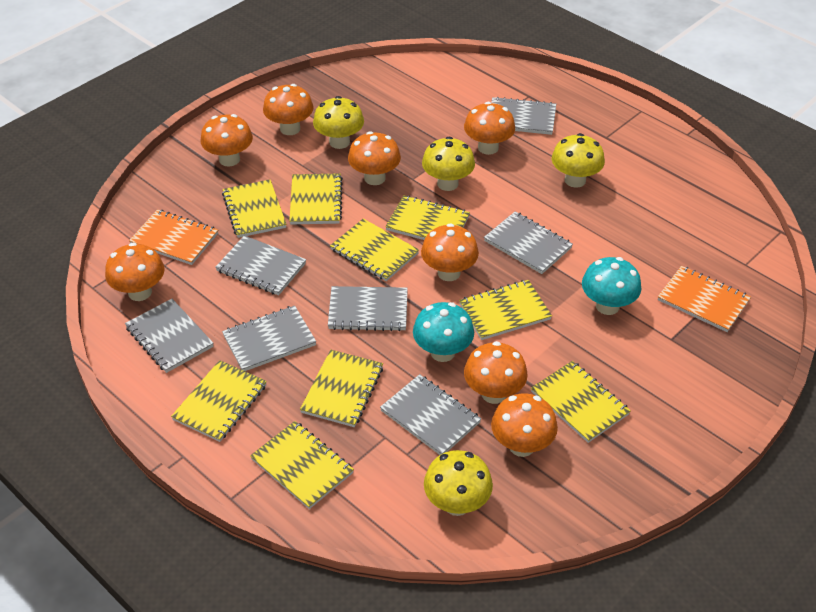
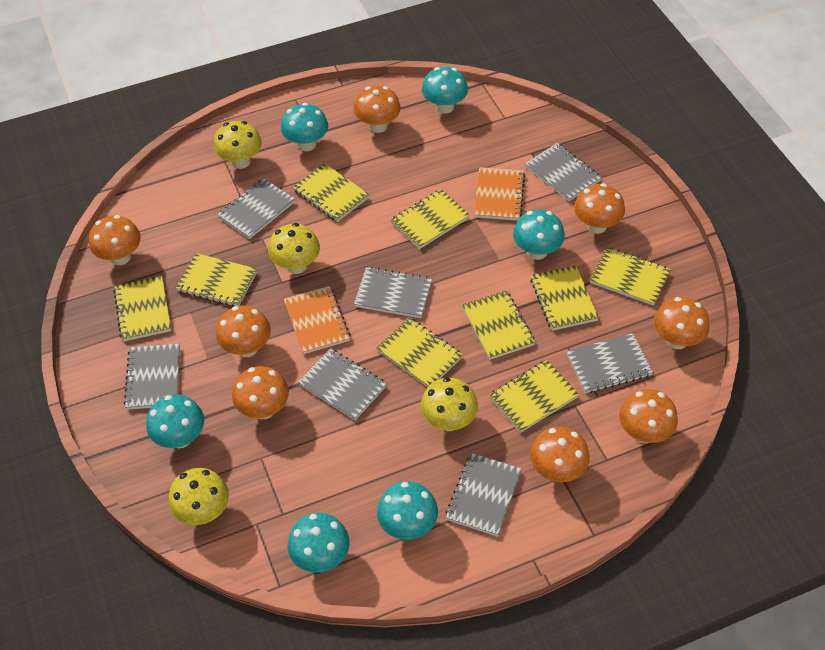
turquoise mushroom: [413,302,474,362] [582,257,641,315] = 2 -> [146,395,204,448] [281,103,328,151] [288,513,350,573] [377,481,438,540] [422,67,468,114] [513,210,565,260] = 6

